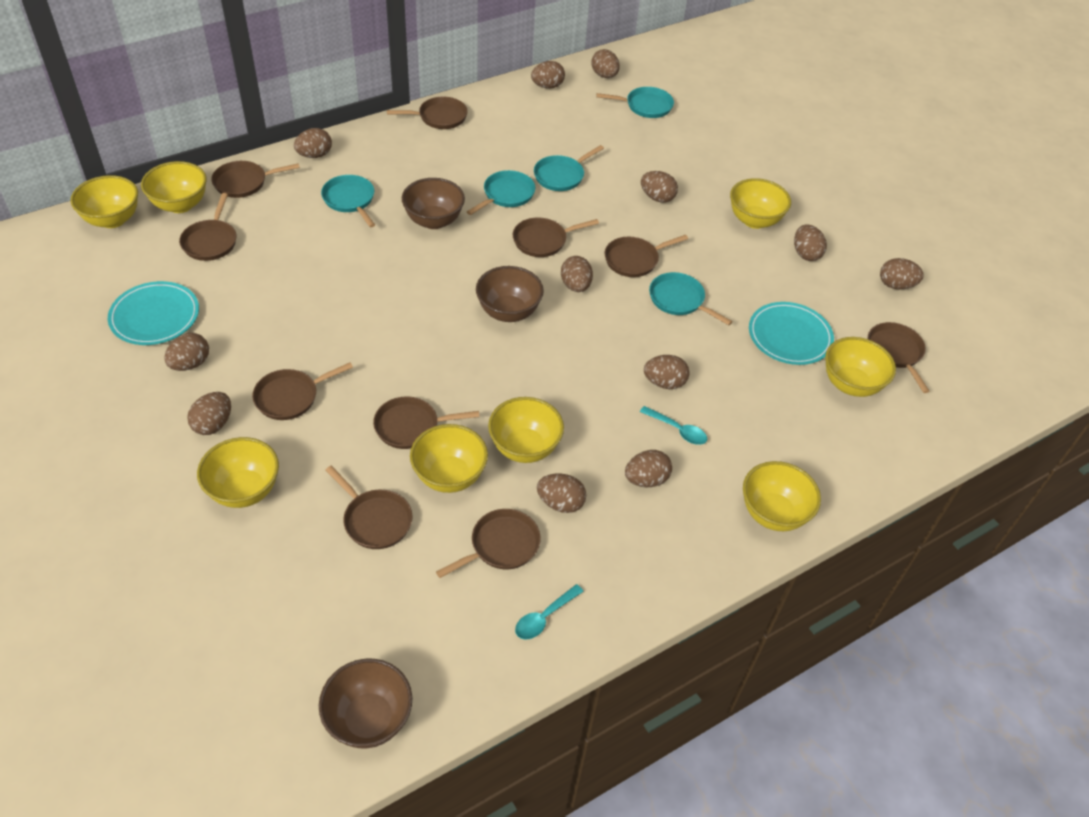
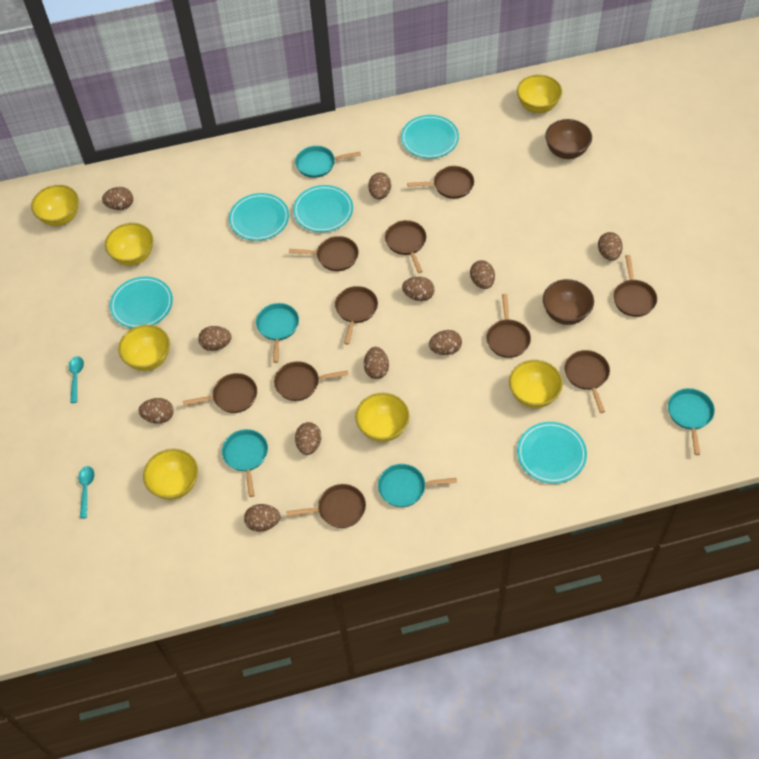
brown bowl: [319,659,412,748] [402,178,465,229] [476,266,544,322] = 3 -> [543,279,594,325] [545,119,592,159] = 2
brown egg: [164,333,209,371] [187,392,231,435] [294,128,332,158] [531,61,565,89] [537,474,586,513] [561,256,593,292] [592,49,620,78] [625,450,672,487] [641,171,678,203] [644,355,690,389] [794,224,827,261] [880,258,924,289] = 12 -> [102,187,133,210] [138,398,174,424] [198,326,232,351] [244,504,280,532] [295,422,321,455] [364,347,389,379] [368,172,391,200] [402,277,435,301] [429,330,462,355] [470,260,495,289] [598,232,623,261] = 11
turquoise plate: [108,281,199,345] [749,302,834,365] = 2 -> [110,277,173,328] [229,193,289,241] [293,185,353,232] [401,115,459,159] [517,422,587,484] = 5
yellow bowl: [70,175,138,228] [141,161,206,213] [197,437,279,508] [410,424,488,493] [488,397,564,463] [730,178,791,229] [743,461,821,531] [825,337,896,397] = 8 -> [31,185,79,226] [105,223,153,266] [118,325,170,371] [143,449,198,500] [355,393,409,442] [509,360,563,408] [517,75,562,113] = 7

